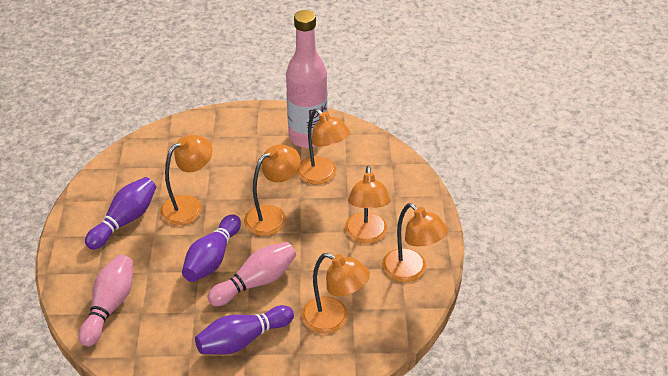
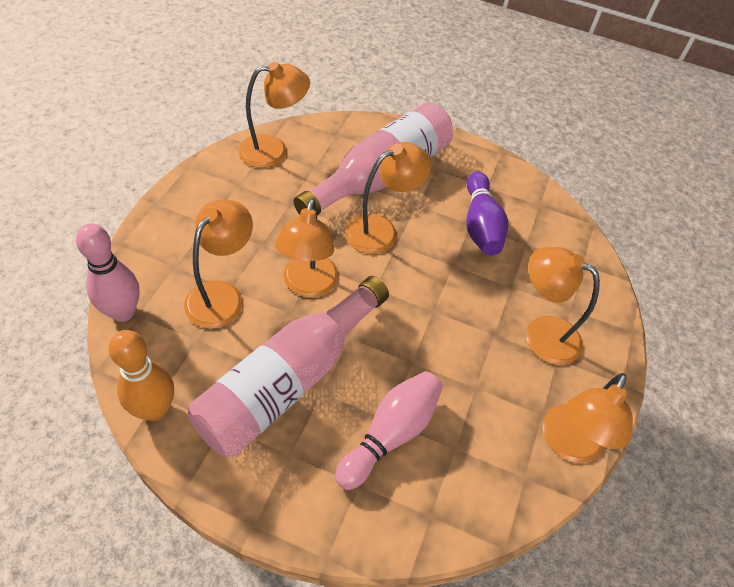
orange bowling pin: none = 0 -> [109,330,174,421] = 1
pink bottle: [286,10,328,148] = 1 -> [188,276,389,457] [294,102,453,215] = 2
purple bowling pin: [85,177,156,250] [182,214,241,282] [195,305,294,355] = 3 -> [466,172,508,256] = 1

